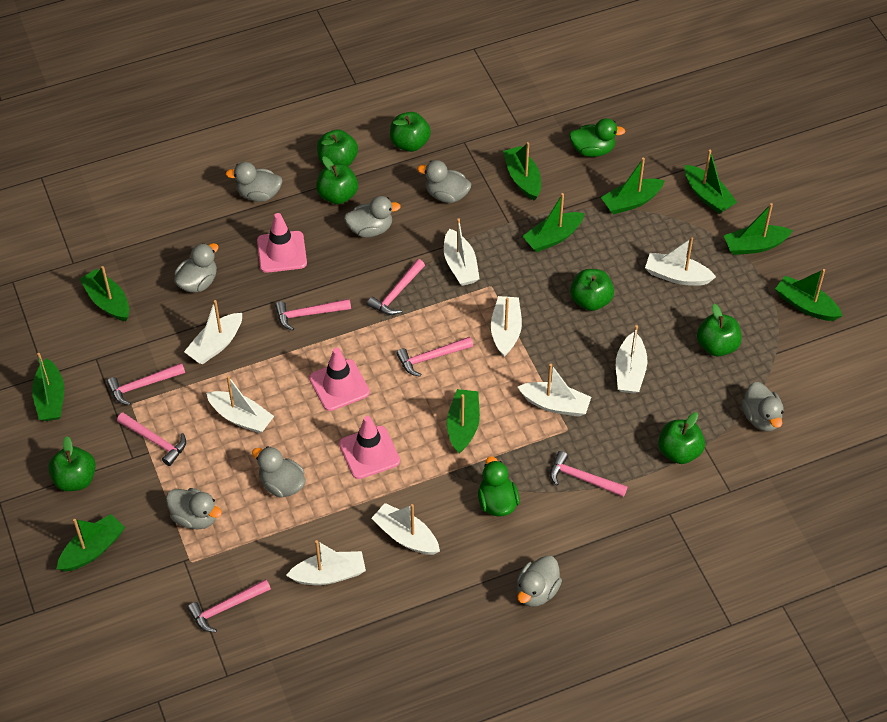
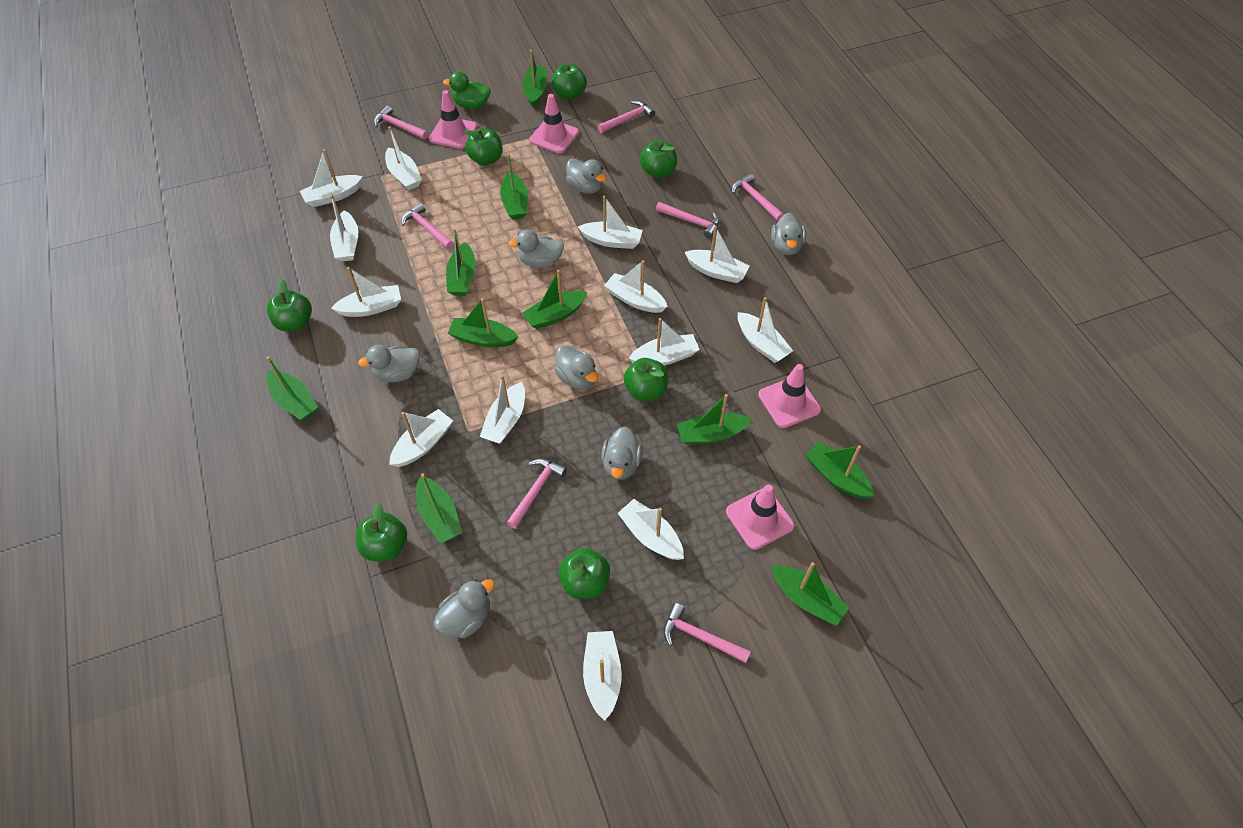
green duck: [478,456,520,517] [569,118,625,157] = 2 -> [443,72,491,109] = 1
grey duck: [166,488,222,529] [174,243,218,293] [226,162,282,202] [252,446,305,498] [344,196,401,238] [418,160,471,203] [517,555,562,607] [741,382,784,432] = 8 -> [358,345,420,382] [434,579,495,638] [508,230,564,268] [554,345,598,389] [566,159,606,194] [601,426,643,480] [771,212,806,255] = 7
pink traffic cone: [257,213,307,273] [309,348,370,411] [339,416,400,479] = 3 -> [429,90,477,149] [529,94,579,154] [726,484,794,550] [758,364,821,428] = 4
white boat: [184,300,242,364] [206,375,274,433] [286,540,366,585] [371,503,440,555] [444,219,480,286] [491,296,522,357] [518,364,591,417] [616,325,648,393] [645,237,716,286] = 9 -> [300,149,363,207] [330,194,358,262] [331,267,401,317] [385,126,422,190] [389,409,453,467] [480,375,525,444] [578,196,643,249] [583,631,622,721] [604,260,668,313] [618,499,684,560] [629,318,700,366] [685,226,750,283] [738,297,793,363] = 13

